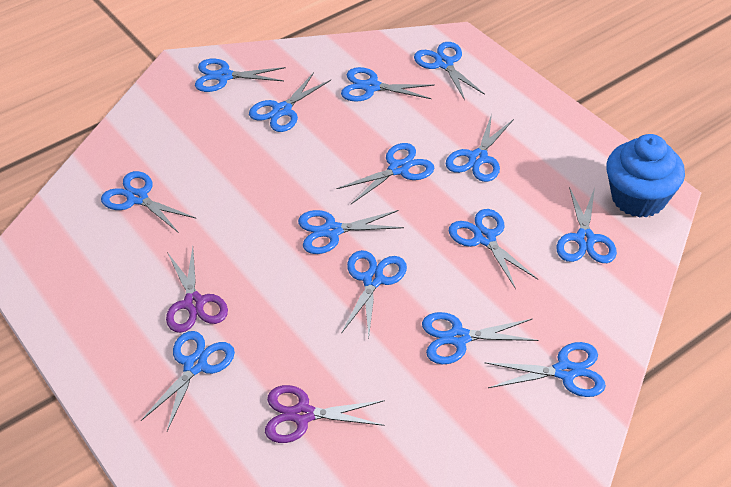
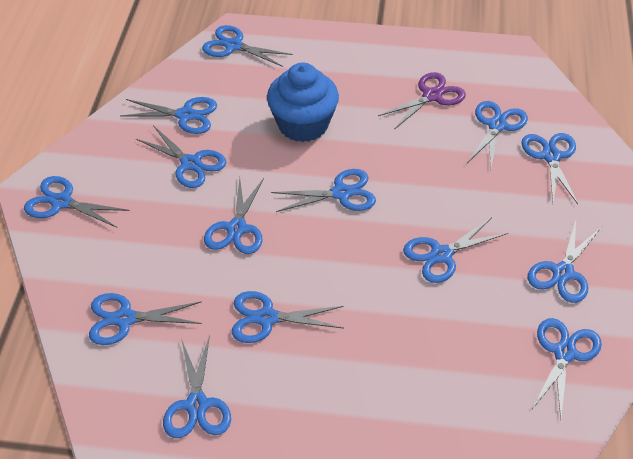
purple scissors: [166,247,228,333] [265,385,385,443] = 2 -> [378,72,466,130] = 1

